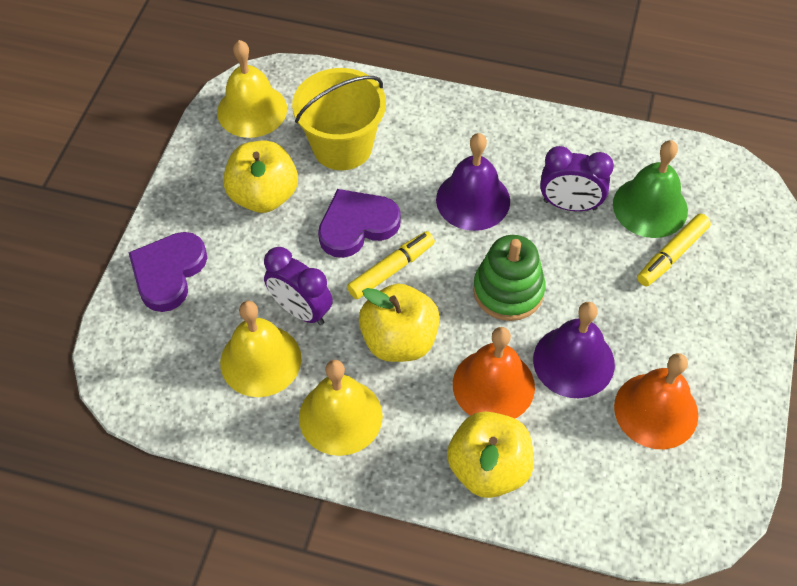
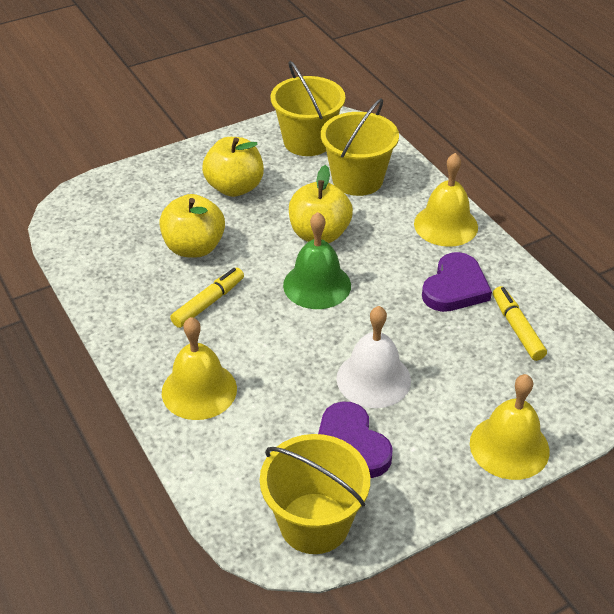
green stacking toy: [473,235,546,321] = 1 -> none = 0
orange bell: [453,327,535,418] [614,353,698,449] = 2 -> none = 0
purple bell: [436,133,510,231] [533,302,615,398] = 2 -> none = 0
purple clock: [264,247,333,325] [540,146,614,211] = 2 -> none = 0
white bell: none = 0 -> [336,306,411,408] = 1
yellow bucket: [292,68,386,170] = 1 -> [260,434,370,554] [271,61,345,156] [321,99,399,196] = 3

